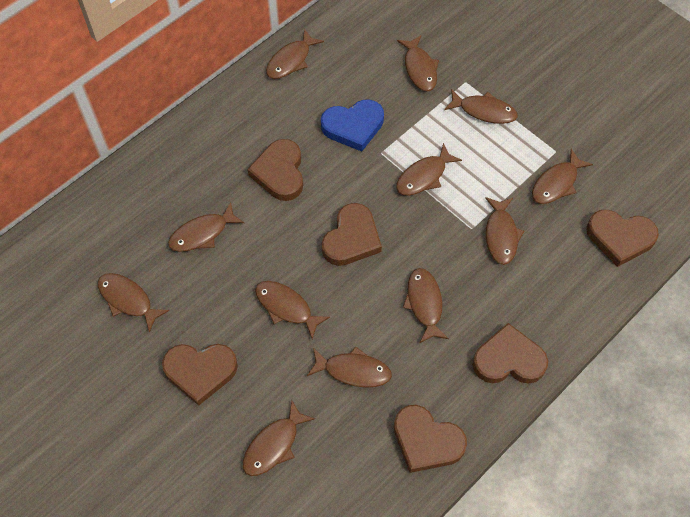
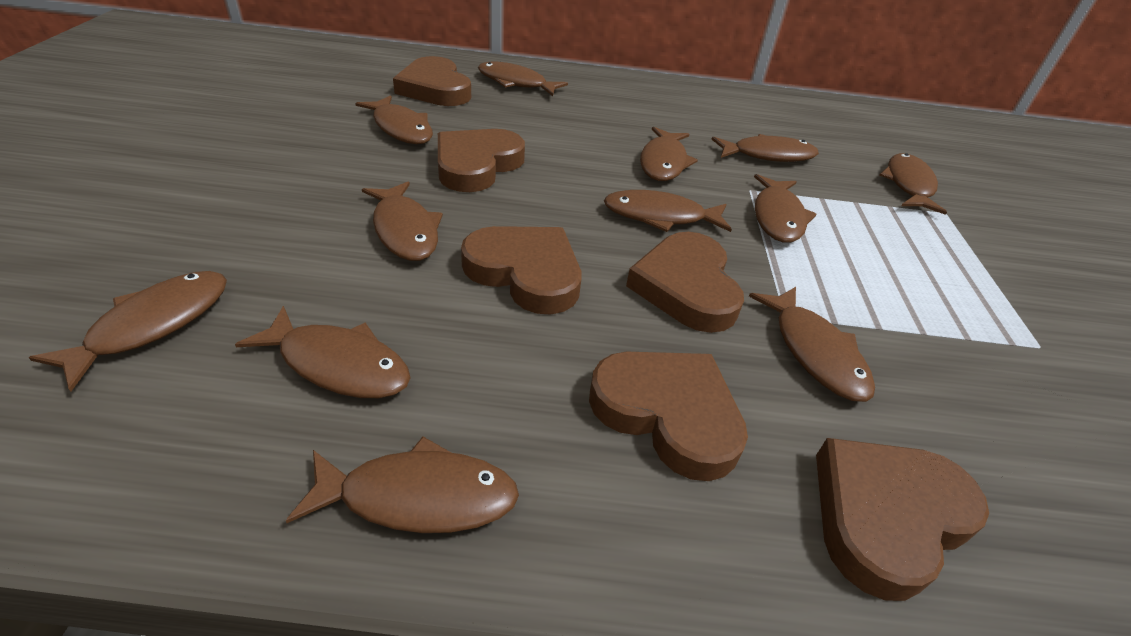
blue heart: [321,99,384,151] = 1 -> none = 0

